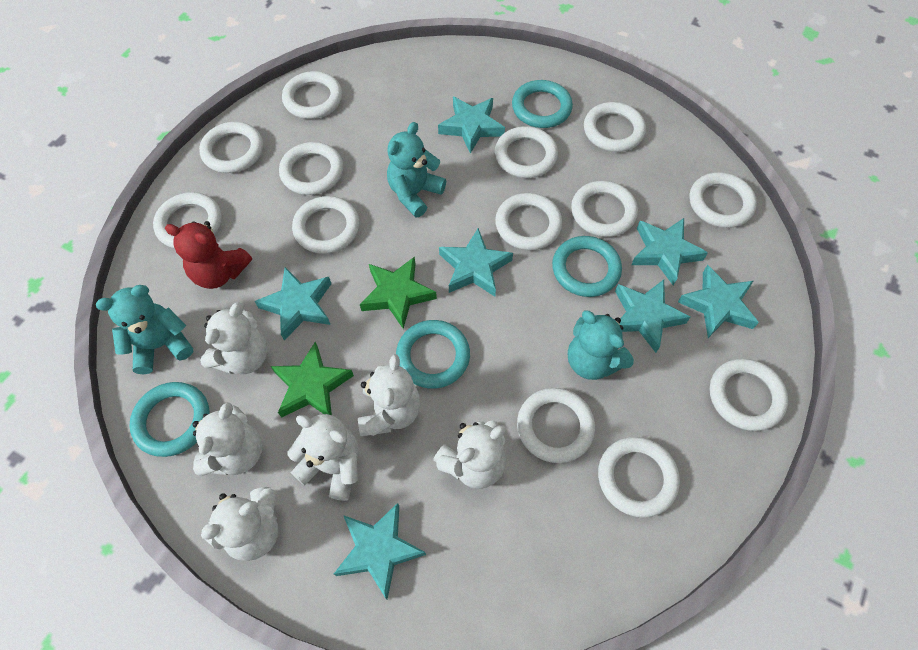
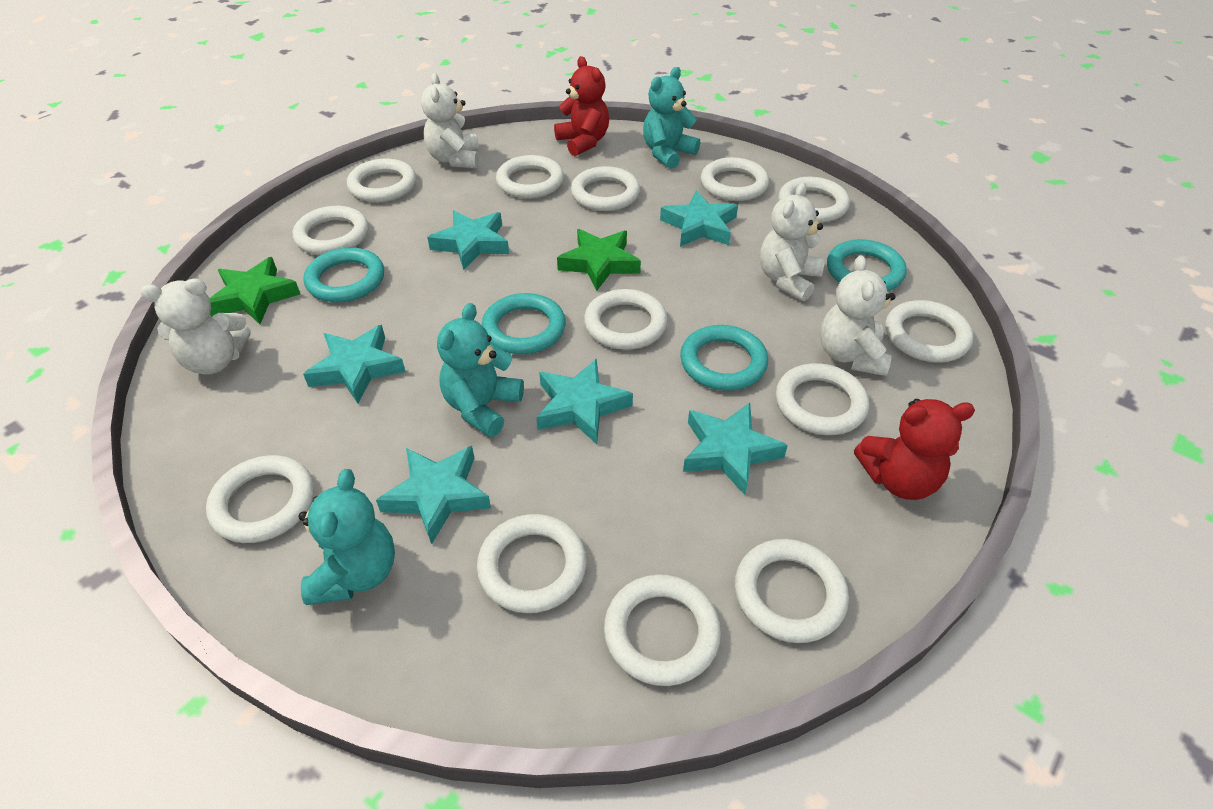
red teddy bear: [165,221,252,289] = 1 -> [554,56,609,156] [854,399,975,500] = 2
turquoise star: [255,267,331,341] [334,503,426,599] [438,97,505,154] [439,228,513,296] [615,280,690,353] [631,218,708,285] [678,265,759,338] = 7 -> [303,325,406,404] [376,446,491,544] [427,210,509,270] [536,359,633,444] [660,191,738,247] [683,403,788,495] = 6
white teddy bear: [192,402,262,476] [200,302,267,374] [201,487,279,561] [287,414,359,501] [358,354,420,436] [433,420,506,489] = 6 -> [140,279,251,375] [421,73,479,168] [760,183,825,301] [820,255,896,376] = 4

